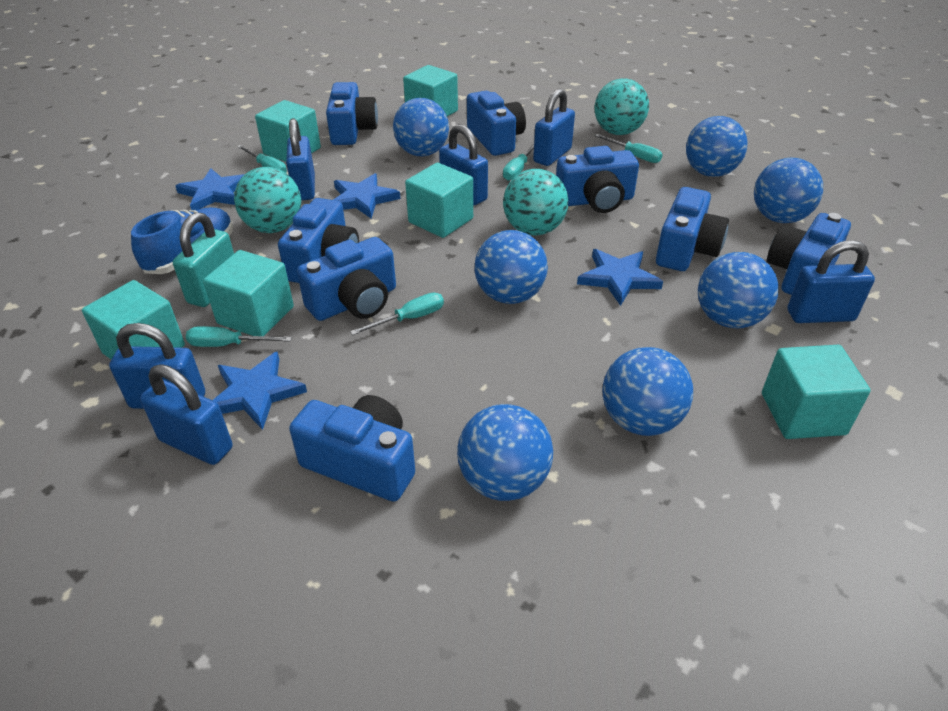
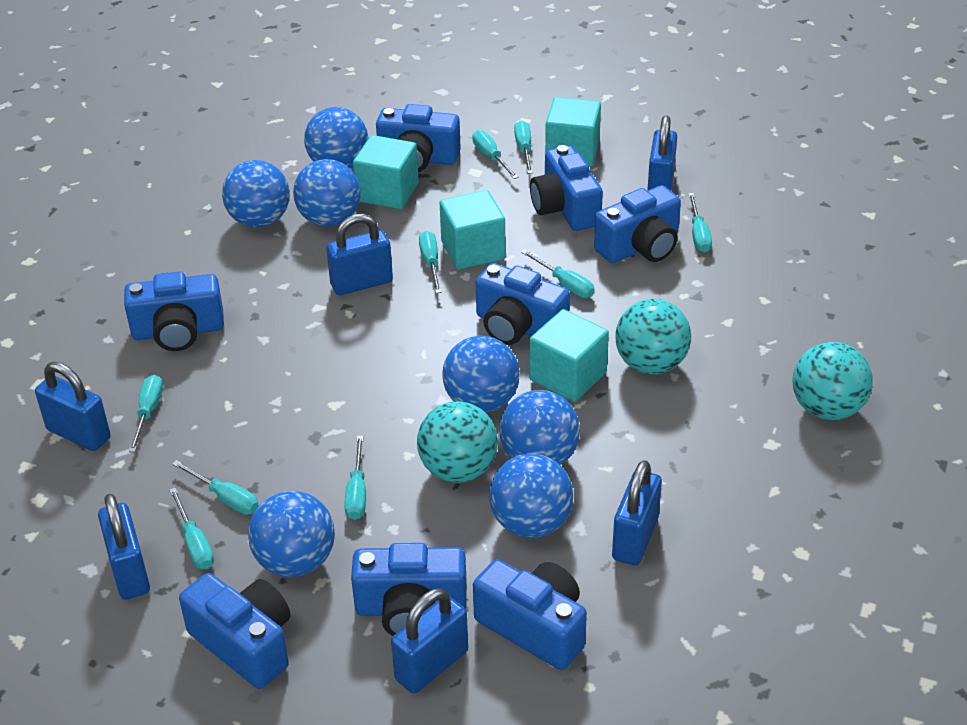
blue shoe: [131,208,233,274] = 1 -> none = 0
blue star: [176,168,245,210] [213,352,307,430] [333,173,401,219] [577,249,663,306] = 4 -> none = 0
turquoise cube: [82,280,185,359] [203,250,294,336] [255,100,321,162] [403,65,458,116] [405,162,473,238] [762,345,871,439] = 6 -> [353,135,419,209] [439,190,506,270] [529,309,609,402] [545,97,601,167] = 4
turquoise padlock: [173,212,234,307] = 1 -> none = 0
turquoise screwdriver: [186,326,292,347] [237,145,287,173] [350,292,444,335] [503,143,534,181] [595,134,663,163] = 5 -> [129,375,163,452] [169,488,214,569] [172,460,259,515] [344,436,366,520] [419,231,441,293] [472,130,518,179] [514,120,533,174] [521,250,595,298] [688,193,712,252] = 9

